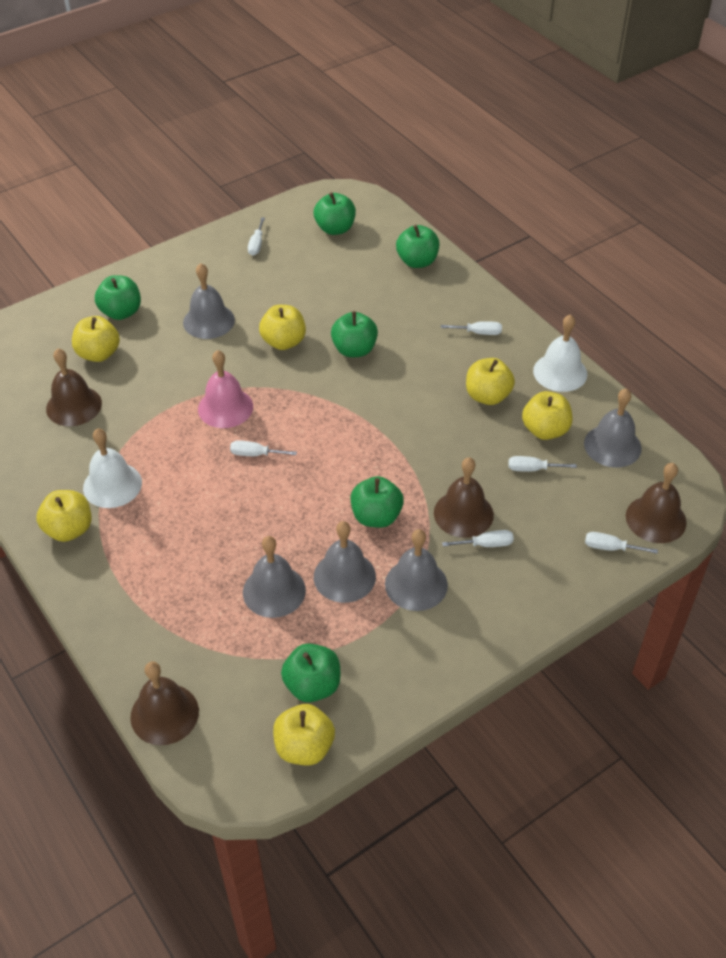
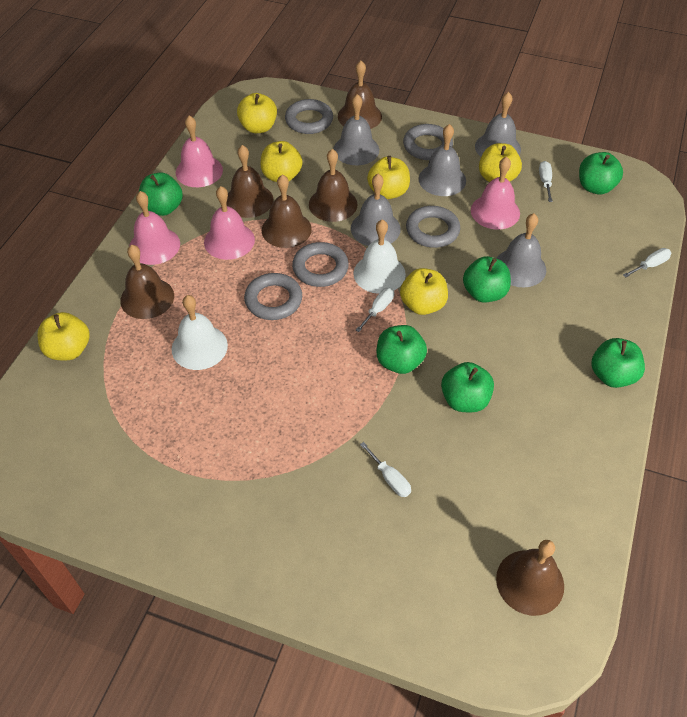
brown bell: [46,348,102,426] [130,662,199,745] [434,457,494,538] [626,463,687,543] = 4 -> [120,245,174,319] [227,145,273,218] [262,175,312,248] [309,149,357,222] [338,61,382,129] [496,540,564,616] = 6
grey ring: none = 0 -> [244,273,302,320] [285,99,333,134] [292,242,349,287] [403,124,453,160] [406,206,460,248] = 5
pink bell: [198,350,253,428] = 1 -> [129,191,180,265] [176,116,223,187] [204,186,255,260] [471,156,520,229] = 4
white screwdriver: [230,440,297,456] [248,217,265,256] [441,321,502,335] [442,530,514,547] [508,456,577,471] [585,532,658,554] = 6 -> [355,288,394,332] [360,442,411,497] [539,161,553,202] [623,248,671,278] = 4

